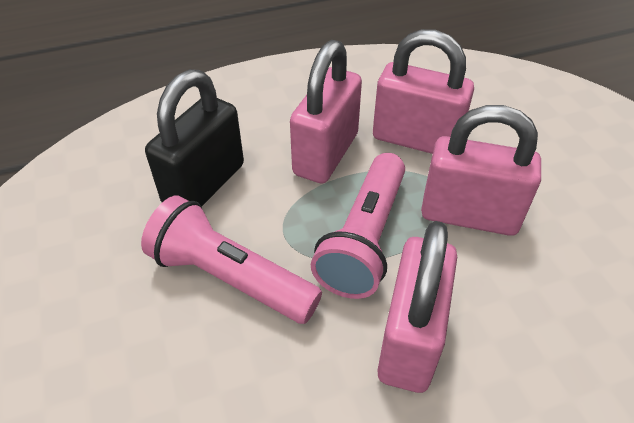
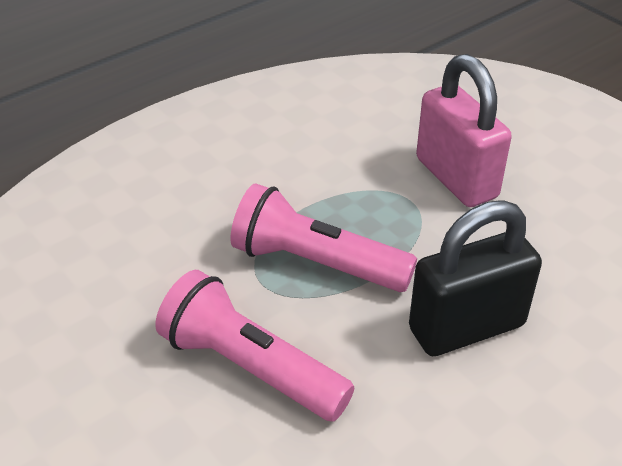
pink padlock: [290,40,362,184] [373,29,474,154] [377,221,457,393] [421,105,541,236] = 4 -> [416,54,512,207] = 1

